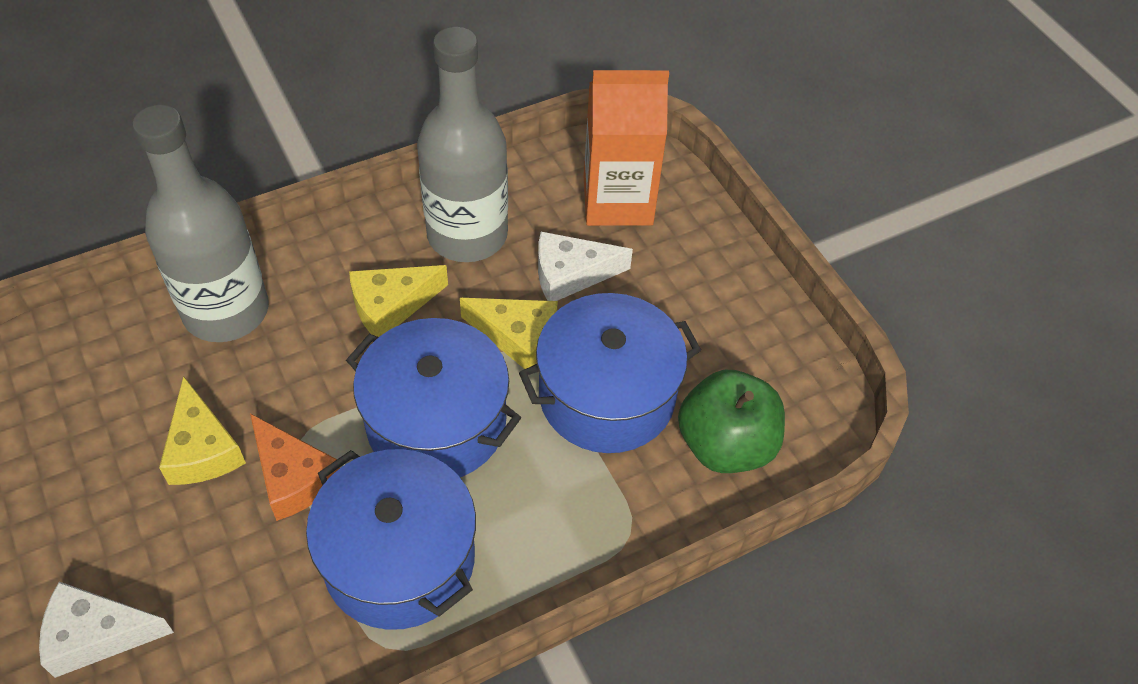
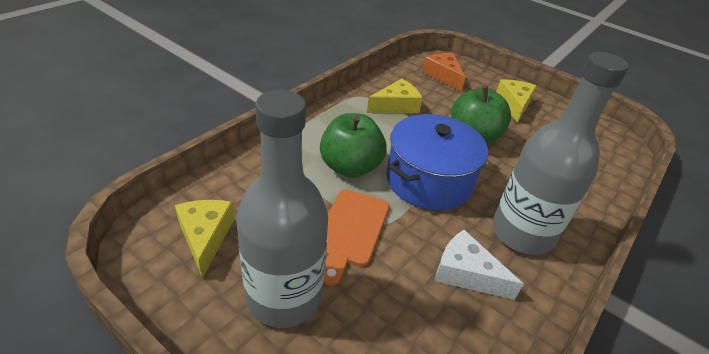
blue pot: [306,449,476,630] [346,318,521,477] [519,293,701,453] = 3 -> [386,114,488,211] = 1
green apple: [678,370,785,473] = 1 -> [320,113,387,178] [451,86,511,145] = 2
orange carton: [584,70,669,226] = 1 -> none = 0
orange cutting board: none = 0 -> [323,189,390,286] = 1
white cheese: [39,582,174,678] [538,232,633,301] = 2 -> [435,230,523,300] = 1

